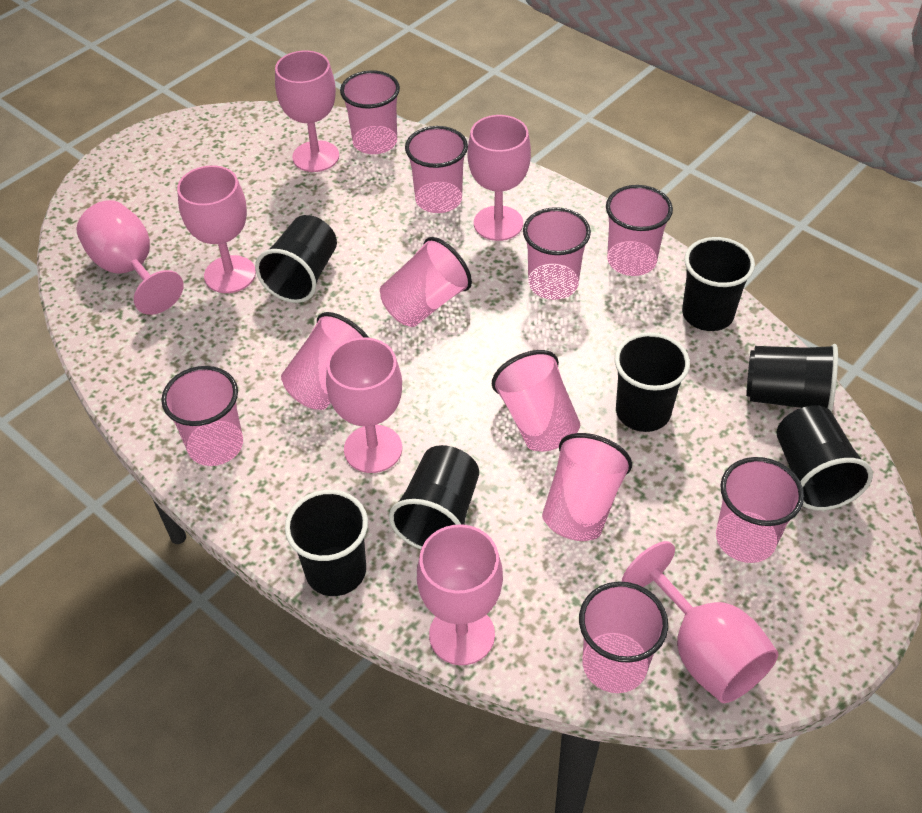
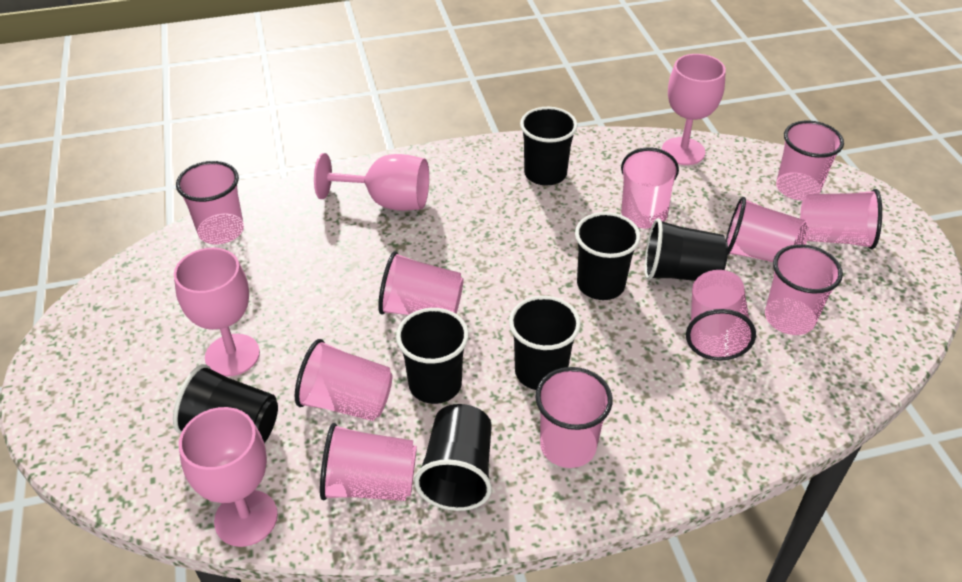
pink goblet: [77,200,184,315] [177,165,256,293] [275,51,339,172] [326,337,402,473] [417,524,503,665] [468,115,531,241] [622,541,778,703] = 7 -> [174,247,260,377] [179,407,278,547] [314,153,429,211] [662,54,726,165] = 4

